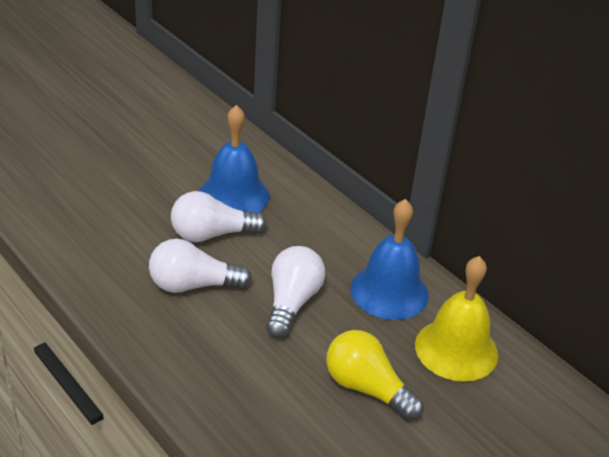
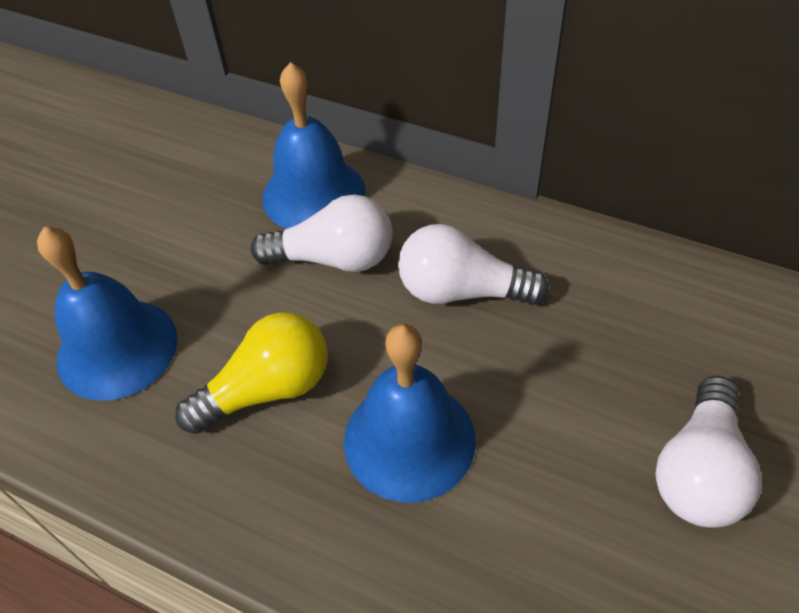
blue bell: [199,105,269,213] [351,199,429,320] = 2 -> [37,226,178,401] [262,62,366,229] [344,324,476,503] = 3
yellow bell: [415,256,498,382] = 1 -> none = 0

